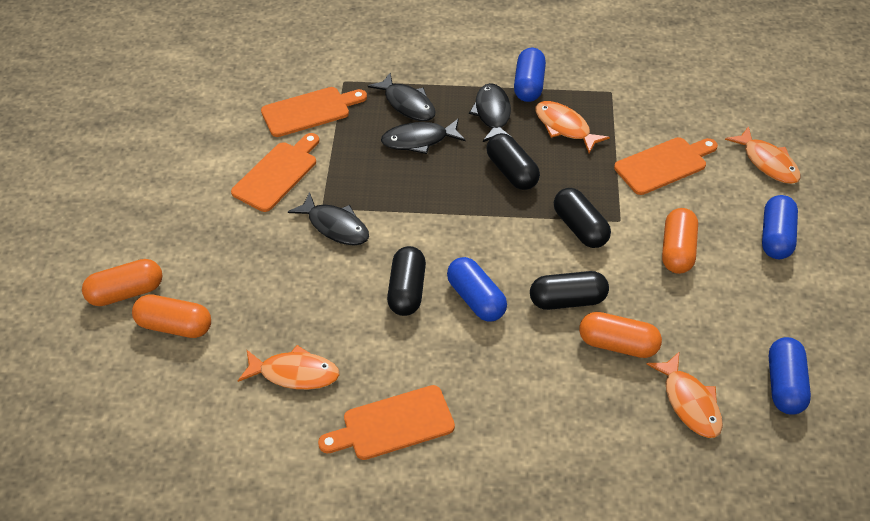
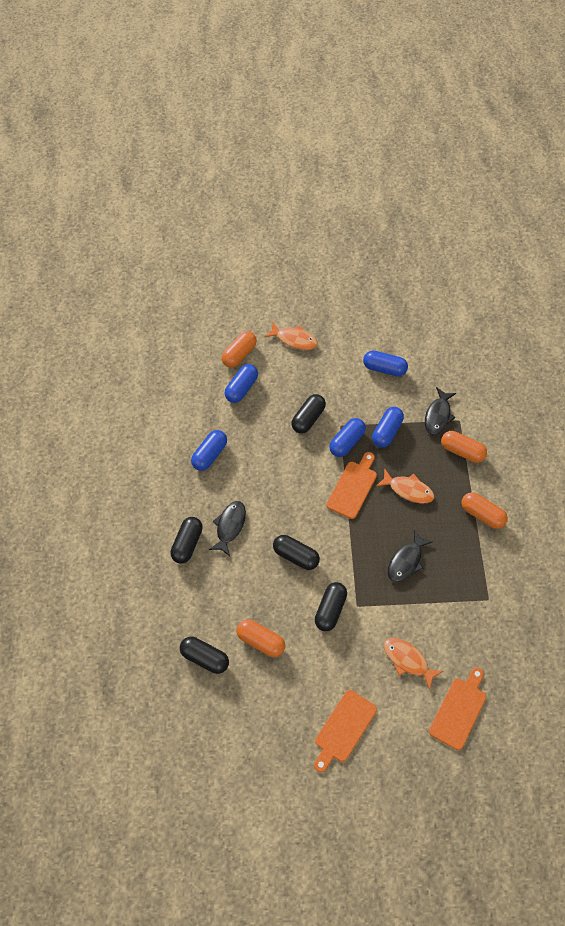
black capsule: [387,246,426,316] [486,133,540,190] [530,271,609,310] [554,188,611,248] = 4 -> [170,517,203,564] [180,637,229,674] [273,535,320,570] [291,394,326,434] [315,582,347,631] = 5
black fish: [288,192,369,246] [368,73,435,121] [381,118,466,154] [469,83,514,142] = 4 -> [209,501,246,556] [388,530,433,582] [425,387,456,435] = 3
blue capsule: [447,257,507,322] [514,48,546,102] [762,195,798,259] [769,337,811,415] = 4 -> [191,430,227,471] [225,364,258,403] [329,418,366,457] [363,350,408,376] [372,407,404,448] = 5
orange cutting board: [231,133,319,212] [261,87,367,137] [318,385,455,460] [614,137,718,195] = 4 -> [314,690,377,772] [326,452,377,519] [429,667,486,750] = 3
orange fish: [238,345,340,390] [535,101,610,153] [646,352,723,438] [725,126,801,184] = 4 -> [265,322,318,350] [377,468,434,504] [384,638,443,690] = 3

